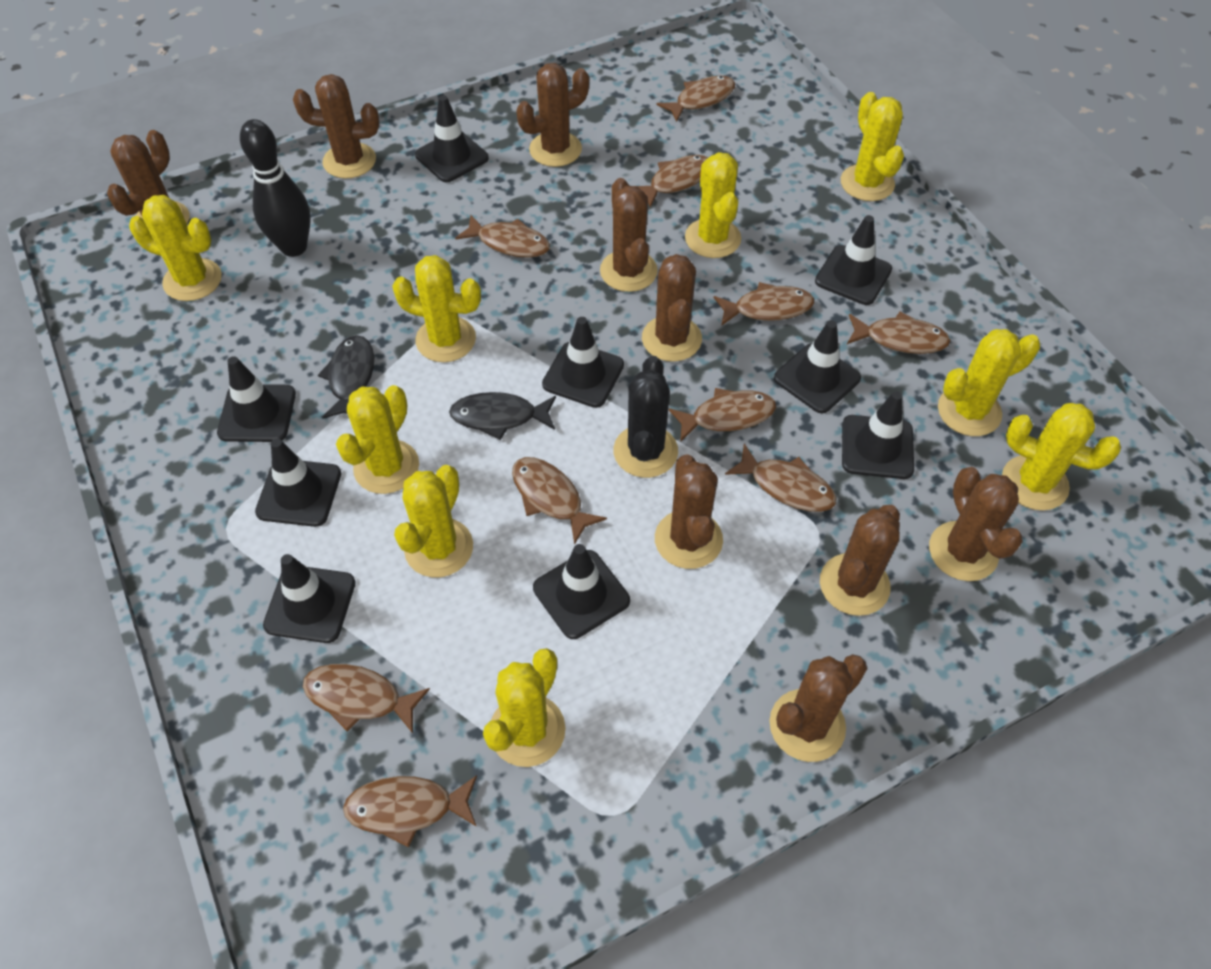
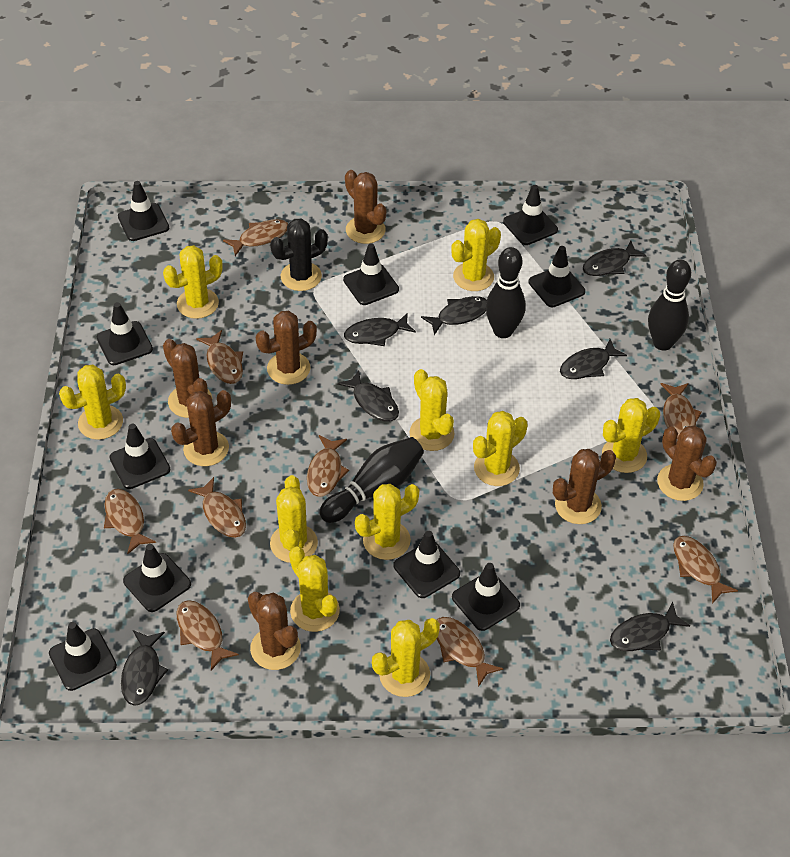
black bowling pin: [240,119,311,257] = 1 -> [319,437,424,523] [486,247,526,338] [648,260,691,351] = 3
black fish: [318,335,374,419] [449,392,556,440] = 2 -> [121,630,168,706] [337,370,399,422] [344,313,416,346] [421,296,487,335] [560,339,627,379] [583,241,647,276] [610,602,690,651] = 7
black traffic cone: [217,356,296,442] [255,438,341,527] [263,554,356,643] [415,95,489,182] [533,544,630,639] [542,317,624,408] [774,320,861,413] [815,215,892,305] [842,391,914,479] = 9 -> [49,622,117,691] [97,302,153,365] [109,424,170,489] [118,181,169,241] [123,544,191,612] [343,243,399,305] [393,531,460,598] [452,563,520,631] [503,185,558,245] [529,246,585,307] = 10
brown cactus: [107,130,190,224] [293,74,380,179] [516,63,589,167] [600,178,658,292] [642,254,702,362] [655,454,723,569] [770,654,867,762] [820,505,900,616] [929,467,1023,581] = 9 -> [163,339,212,418] [171,390,231,466] [248,592,301,670] [256,311,317,385] [345,170,386,244] [553,449,616,524] [657,425,717,501] = 7
brown fish: [303,664,430,733] [343,775,477,847] [455,214,550,258] [512,457,607,545] [637,155,708,208] [657,75,735,122] [669,388,776,442] [714,282,814,326] [725,444,837,512] [847,312,951,354] = 10 -> [104,489,156,554] [177,600,239,670] [188,477,246,538] [196,330,243,384] [223,219,288,256] [307,435,349,497] [437,617,504,687] [661,383,702,439] [673,536,738,604] = 9
yellow cactus: [129,195,222,301] [336,385,419,494] [392,255,481,362] [394,465,473,578] [483,648,566,767] [685,152,741,258] [841,92,904,201] [938,329,1040,436] [1002,403,1121,511] = 9 -> [59,365,126,440] [163,245,223,319] [270,475,318,563] [289,546,340,632] [355,484,419,560] [372,618,440,697] [409,369,455,451] [451,219,501,291] [473,411,528,486] [602,398,660,473] = 10

